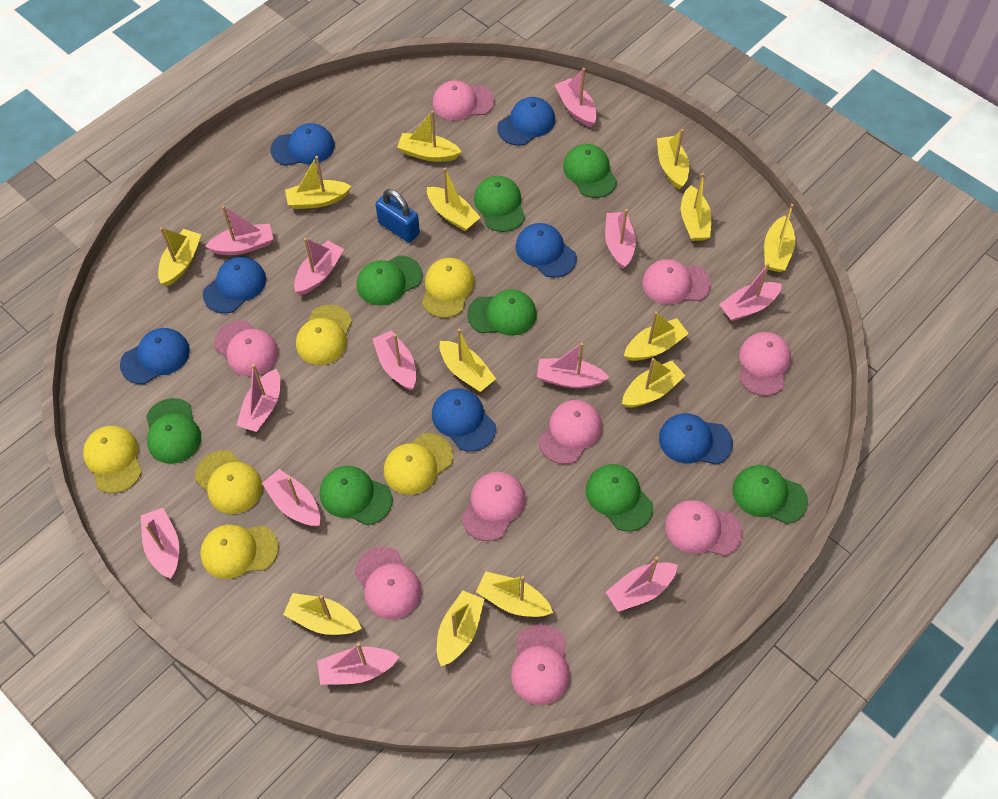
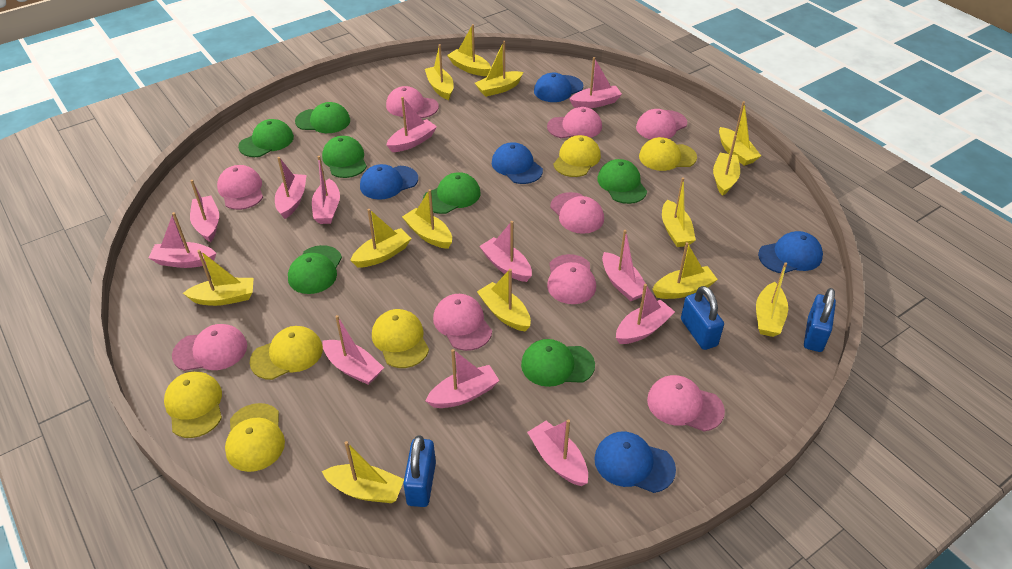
blue cap: [120,328,190,384] [203,257,266,313] [271,123,335,166] [432,389,496,452] [497,97,555,146] [515,223,577,278] [659,413,733,465] = 7 -> [360,164,418,200] [492,142,543,184] [534,72,583,102] [594,432,676,493] [758,231,823,273] = 5
blue padlock: [375,189,420,243] = 1 -> [403,435,436,507] [681,286,724,350] [804,288,836,352] = 3
green cap: [146,398,201,464] [320,466,393,525] [357,255,423,306] [467,289,537,336] [474,176,525,232] [563,144,617,198] [586,464,654,531] [733,465,808,524] = 8 -> [238,119,294,157] [288,245,342,294] [295,102,350,133] [322,136,367,178] [423,172,481,214] [521,339,595,387] [597,159,647,204] = 7

